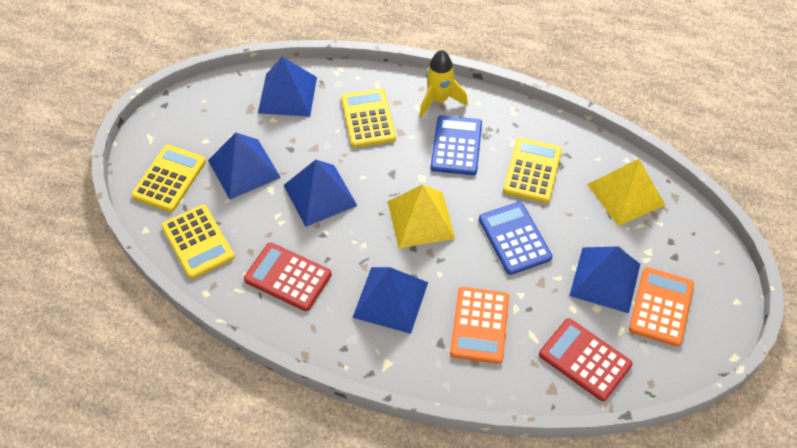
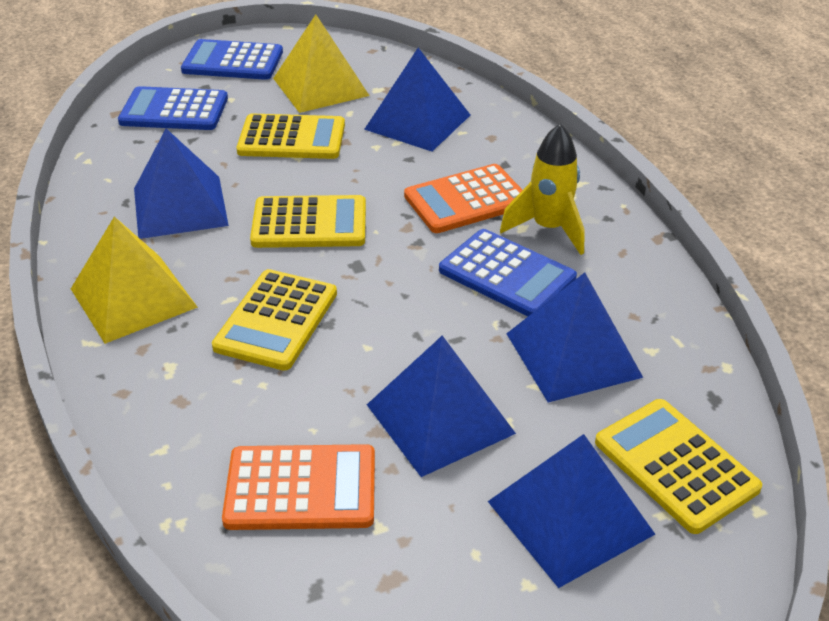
blue calculator: [431,115,482,175] [479,202,552,275] = 2 -> [118,86,228,130] [181,39,283,80] [439,229,577,317] = 3
red calculator: [244,243,332,311] [539,318,632,401] = 2 -> none = 0

